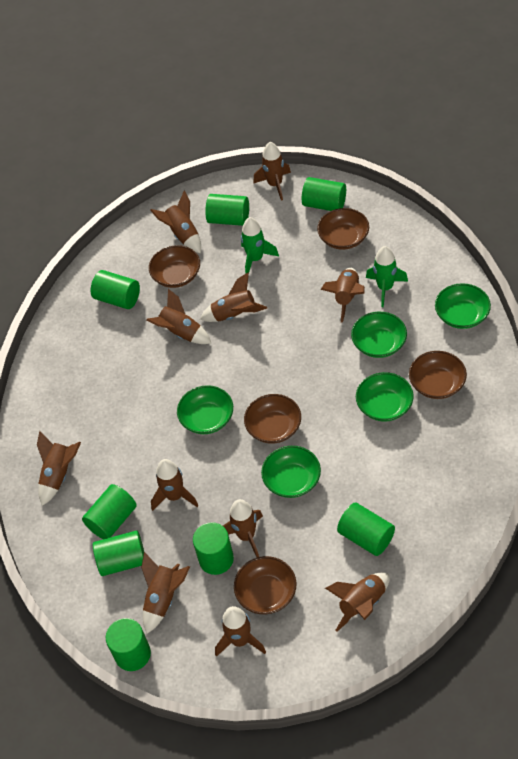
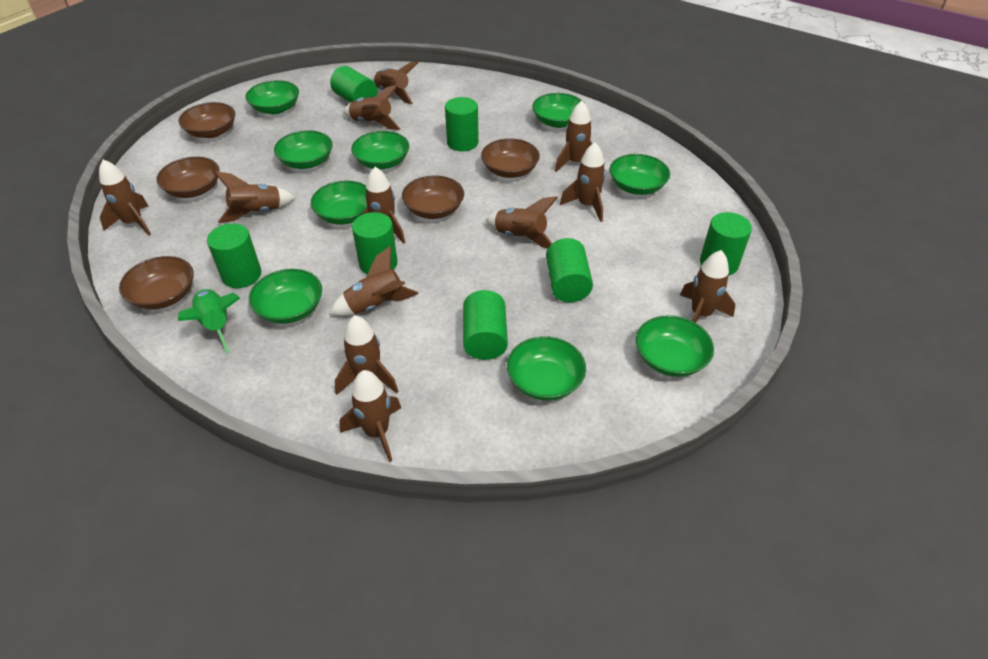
brown rocket: [37,431,81,506] [141,552,190,634] [147,289,211,344] [150,191,201,253] [151,459,198,511] [200,272,267,322] [215,606,266,657] [223,499,263,557] [253,142,291,201] [320,268,365,323] [325,572,390,632] = 11 -> [99,159,151,236] [215,171,296,223] [329,246,419,316] [335,315,399,395] [339,370,401,462] [343,84,400,130] [362,167,405,244] [372,61,419,105] [485,196,558,248] [555,101,592,172] [560,142,606,222] [680,250,735,323] = 12
green bowl: [177,385,233,434] [261,446,321,498] [351,312,407,358] [356,372,414,422] [435,283,491,329] = 5 -> [245,80,299,114] [249,269,322,324] [274,130,333,169] [311,180,367,225] [351,131,409,169] [507,336,586,401] [532,93,582,128] [610,154,670,195] [636,315,714,377] = 9
green cylinder: [82,484,137,539] [91,270,140,309] [93,530,144,576] [106,618,151,671] [193,522,234,575] [205,194,249,226] [302,177,346,211] [337,502,395,556] = 8 -> [207,223,261,288] [330,66,377,103] [352,212,397,274] [445,97,479,151] [463,290,508,360] [546,238,593,302] [700,212,752,276] = 7
green rocket: [241,217,279,273] [366,246,408,307] = 2 -> [178,289,240,353] = 1

